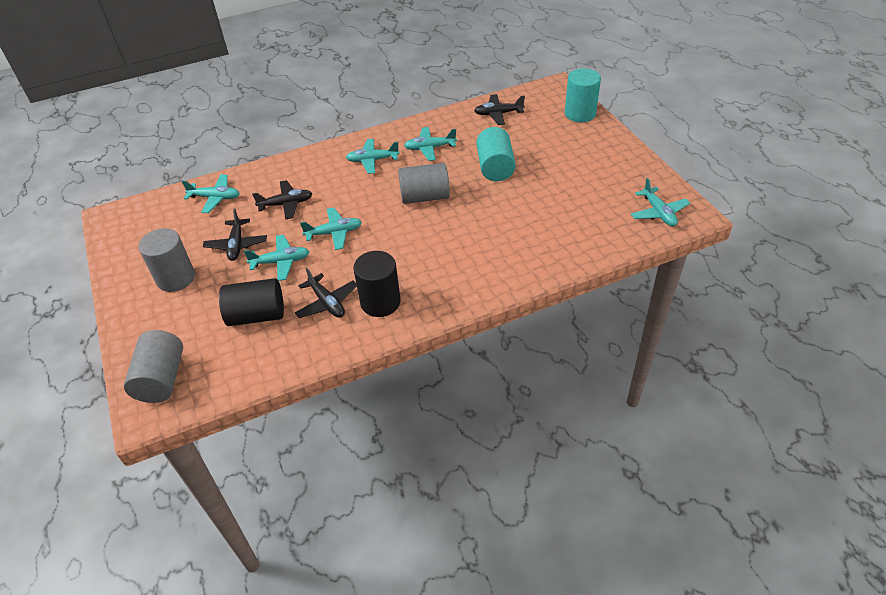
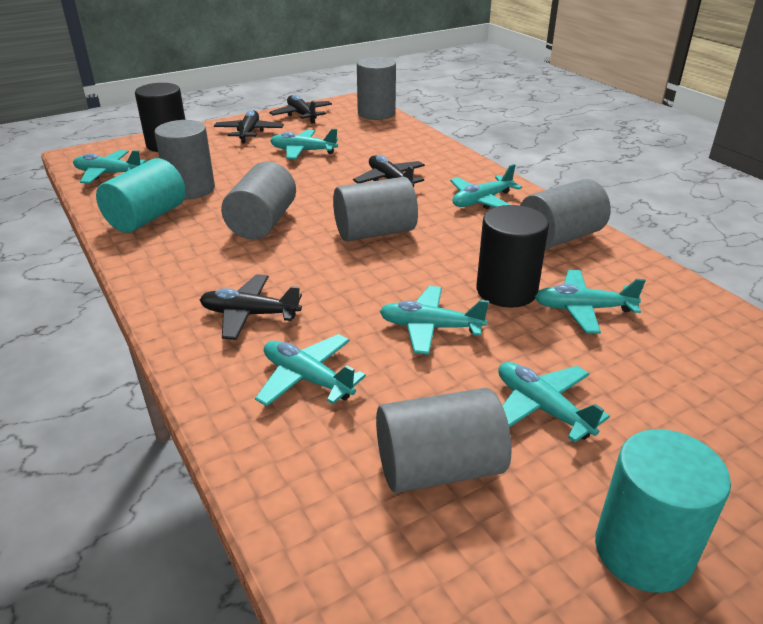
grey cylinder: [124,330,183,403] [139,228,195,292] [398,163,450,204] = 3 -> [154,120,215,199] [221,162,296,240] [333,177,418,241] [357,57,396,120] [376,388,512,493] [520,179,611,249] = 6
turquoise plane: [181,175,240,213] [244,235,309,281] [300,207,362,250] [346,139,400,174] [404,127,457,161] [631,178,690,227] = 6 -> [73,150,146,184] [255,334,366,406] [270,129,338,159] [380,286,489,355] [450,164,522,209] [498,362,610,442] [535,270,646,334] = 7

